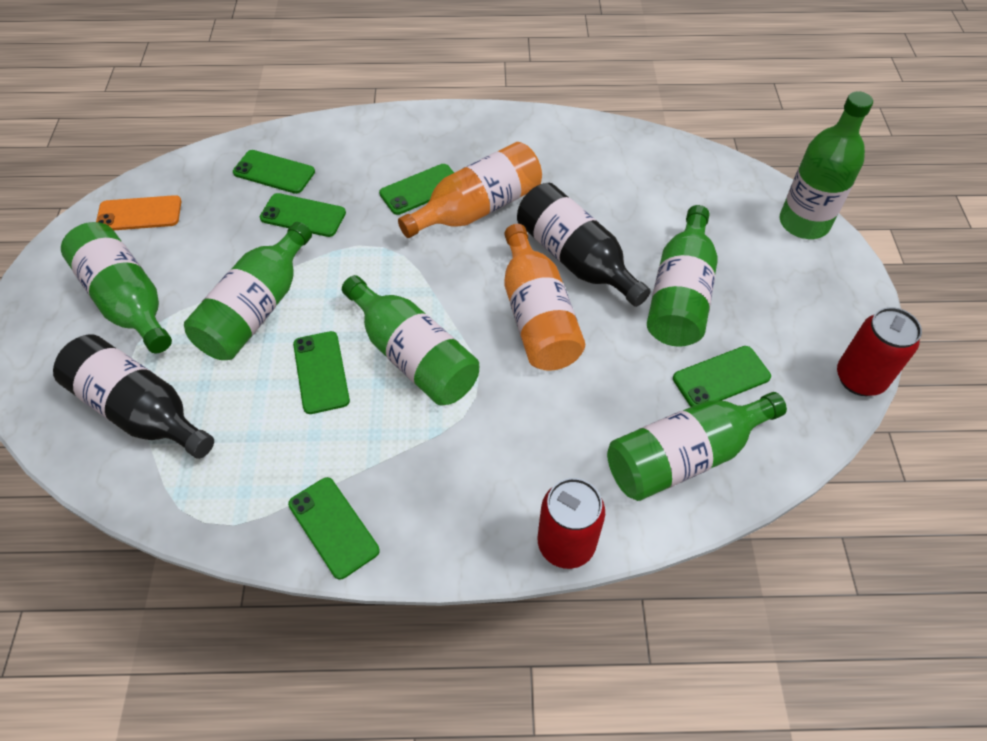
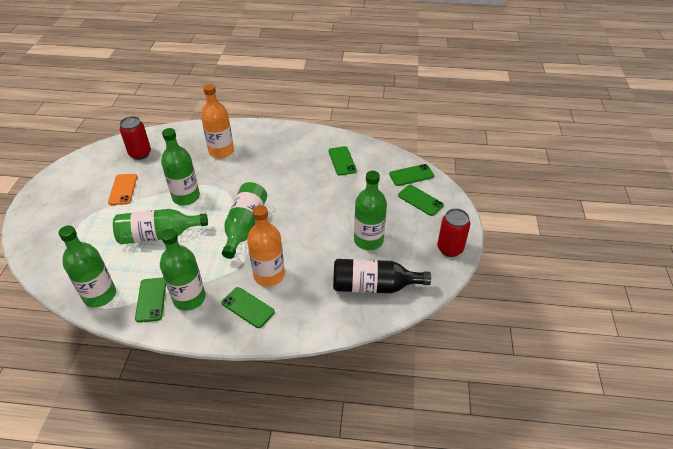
black bottle: [53,334,214,459] [517,183,651,307] = 2 -> [333,259,431,293] = 1
green phone: [233,150,315,194] [260,193,346,237] [288,477,380,579] [293,331,350,414] [379,164,454,215] [673,346,771,407] = 6 -> [135,278,166,322] [221,287,275,328] [329,146,357,176] [389,164,434,186] [398,185,444,216] = 5

